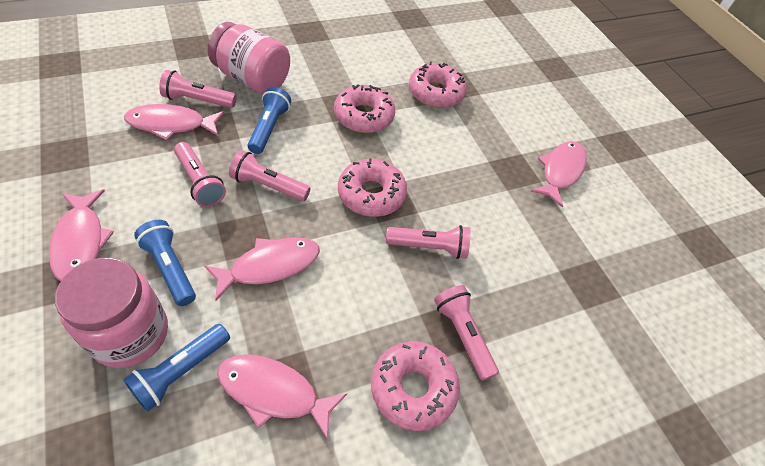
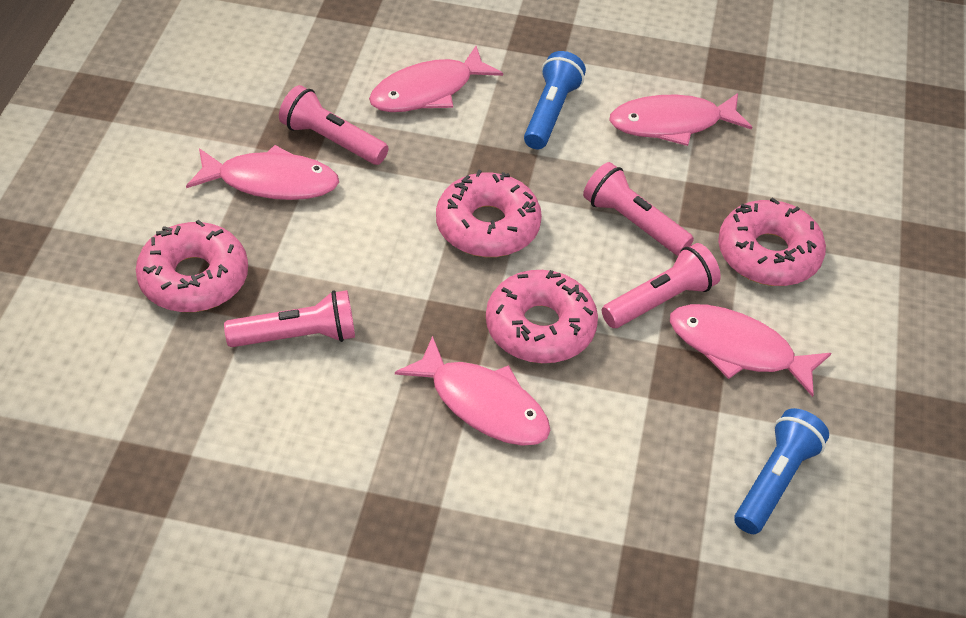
blue flashlight: [123,324,230,412] [134,220,196,306] [248,87,291,154] = 3 -> [524,51,586,149] [734,408,829,534] = 2
pink flashlight: [159,70,237,108] [174,142,226,207] [229,150,311,201] [386,225,470,259] [434,285,499,381] = 5 -> [224,290,355,347] [279,85,388,165] [583,162,694,256] [602,243,721,328] = 4
pink jar: [55,258,168,368] [208,22,290,94] = 2 -> none = 0

